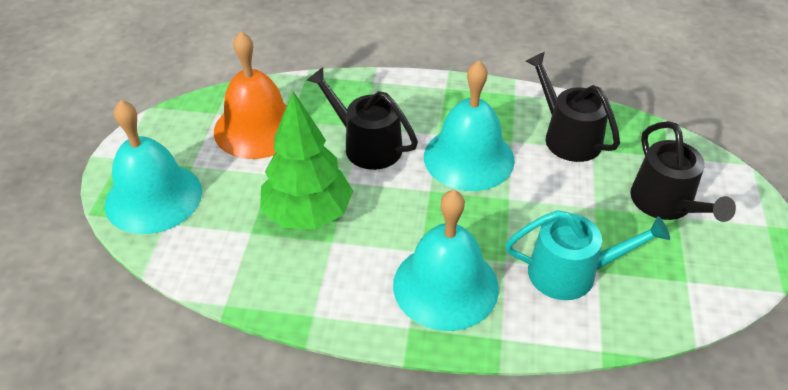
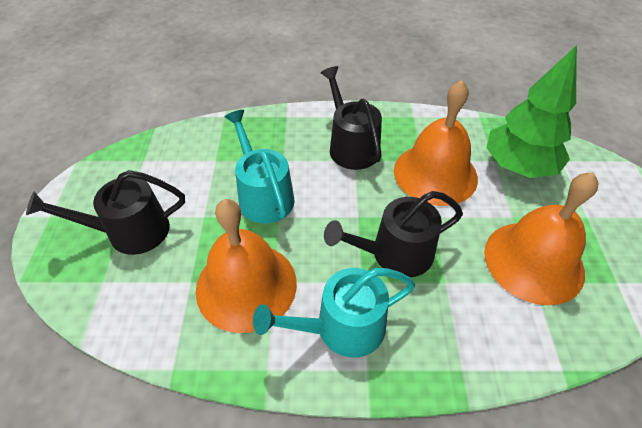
orange bell: [214,31,287,159] = 1 -> [196,199,297,333] [394,80,478,206] [484,172,599,305] = 3
turquoise bell: [105,100,202,234] [393,190,499,331] [424,60,515,191] = 3 -> none = 0
turquoise watering can: [505,210,670,300] = 1 -> [224,110,295,224] [253,268,415,358] = 2

